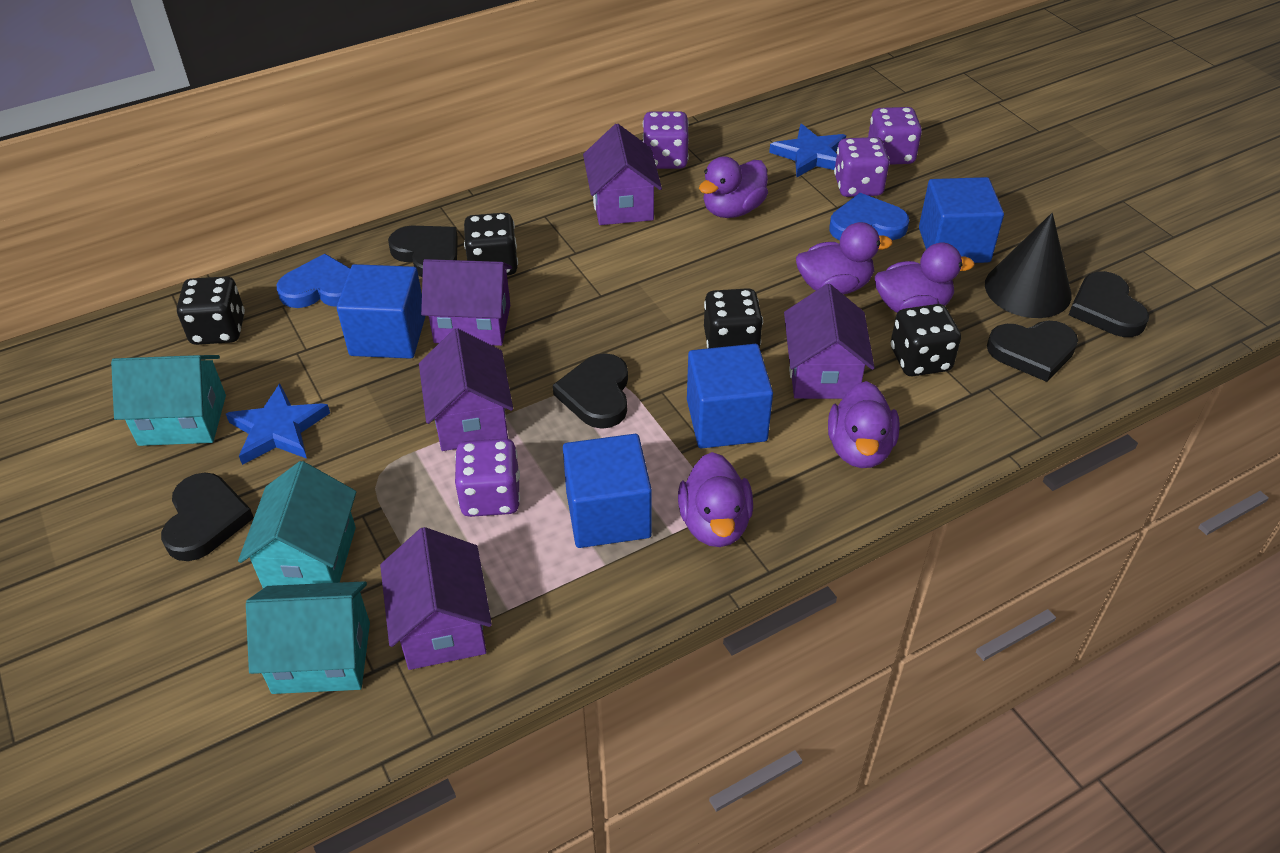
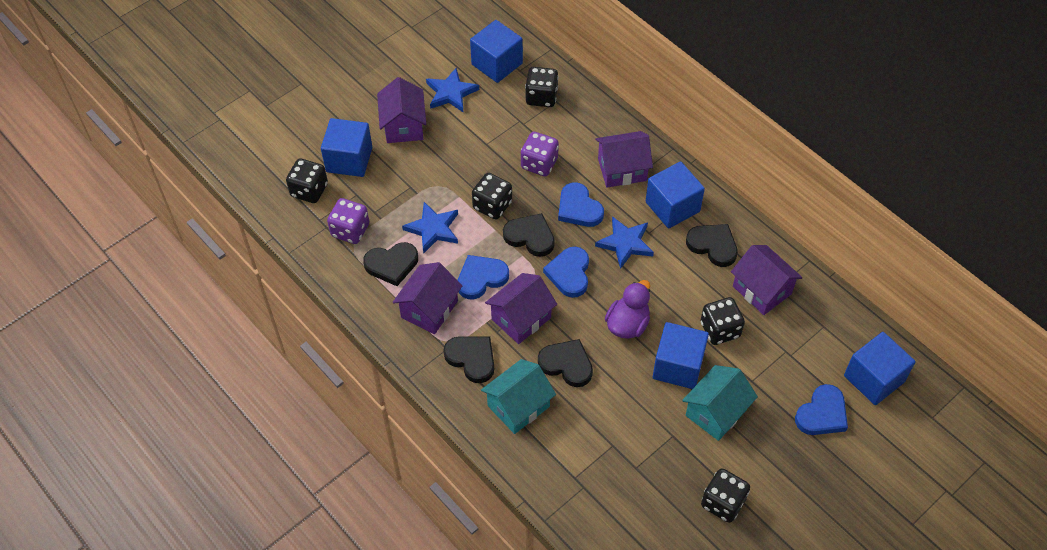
black cone: [985,213,1071,318] = 1 -> none = 0
black dice: [177,276,245,345] [464,213,518,275] [704,288,763,348] [891,304,961,376] = 4 -> [286,158,328,203] [472,173,512,220] [525,67,559,107] [701,297,745,345] [701,468,750,523] = 5
blue cube: [337,264,425,359] [563,434,652,548] [687,344,773,448] [919,177,1004,263] = 4 -> [321,118,373,177] [470,20,523,83] [646,161,705,228] [653,322,709,389] [844,332,915,405] = 5
blue heart: [277,254,350,308] [829,193,909,240] = 2 -> [458,255,509,300] [543,247,589,298] [558,182,604,227] [795,384,848,435] = 4
blue star: [226,384,330,465] [769,124,846,177] = 2 -> [402,202,458,254] [426,68,479,113] [595,216,654,269] = 3
purple dice: [455,439,520,517] [643,111,689,169] [834,137,890,197] [868,107,922,165] = 4 -> [327,198,369,244] [521,132,559,176] = 2
purple duck: [678,452,753,547] [699,156,768,218] [796,222,892,294] [828,381,900,468] [875,243,974,313] = 5 -> [605,280,650,339] = 1
turquoise house: [111,355,226,446] [238,461,356,588] [246,581,370,694] = 3 -> [481,359,556,434] [682,365,758,441] = 2

